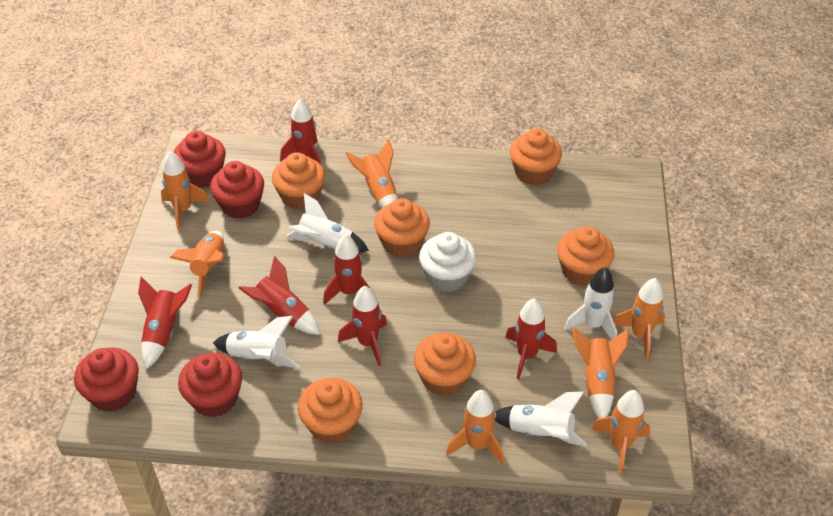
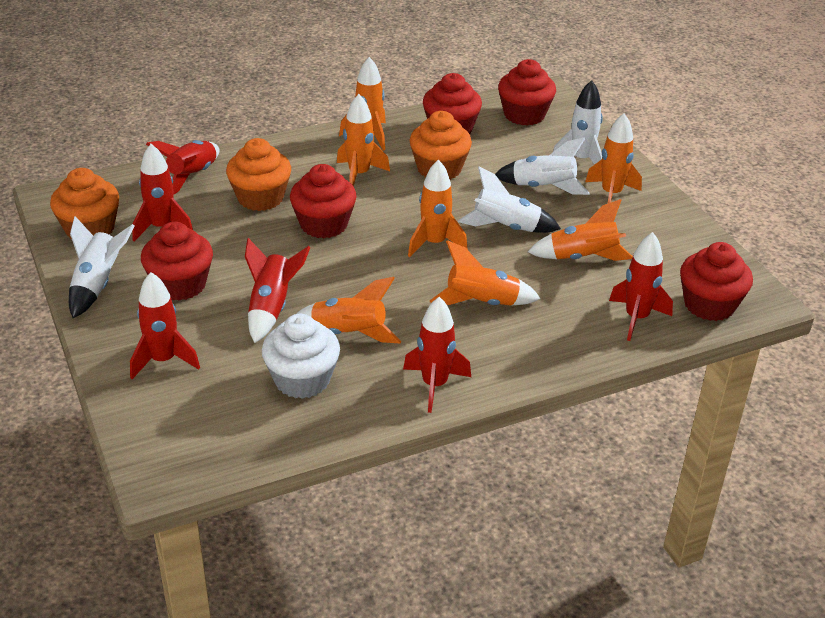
orange cupcake: [272,152,325,210] [298,378,363,444] [374,198,430,257] [414,333,476,396] [510,129,562,185] [557,226,614,286] = 6 -> [50,168,119,239] [226,138,291,211] [409,111,472,180] = 3
red cupcake: [74,347,139,412] [174,131,226,187] [178,353,242,417] [210,161,264,219] = 4 -> [141,222,213,301] [290,164,357,239] [423,73,482,134] [498,59,556,126] [680,242,753,321] = 5

